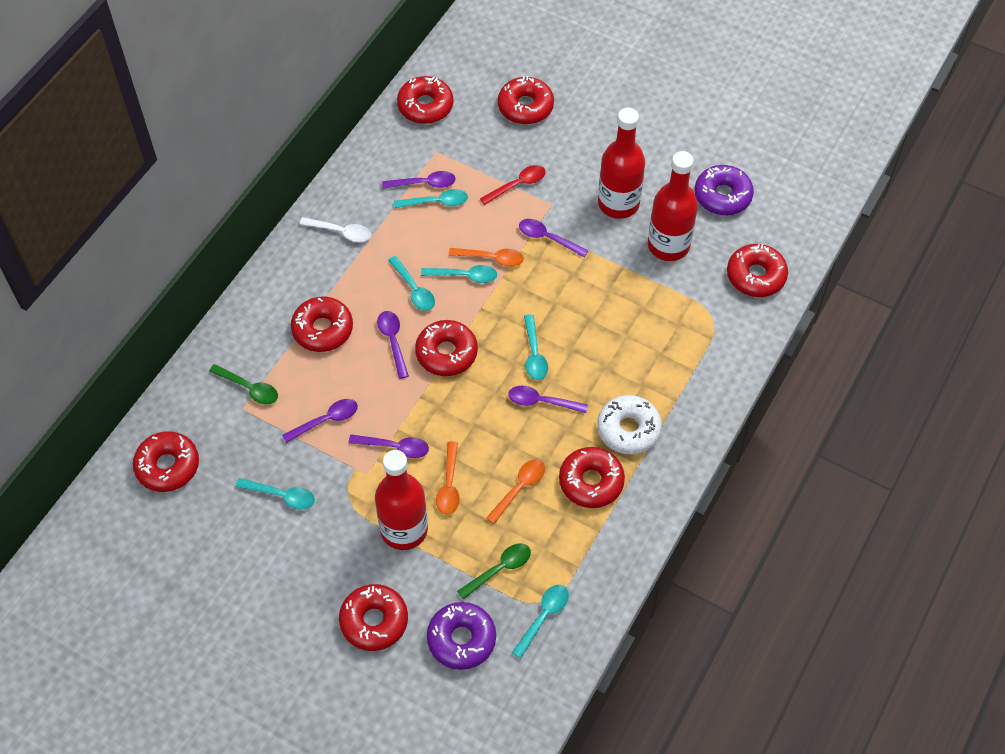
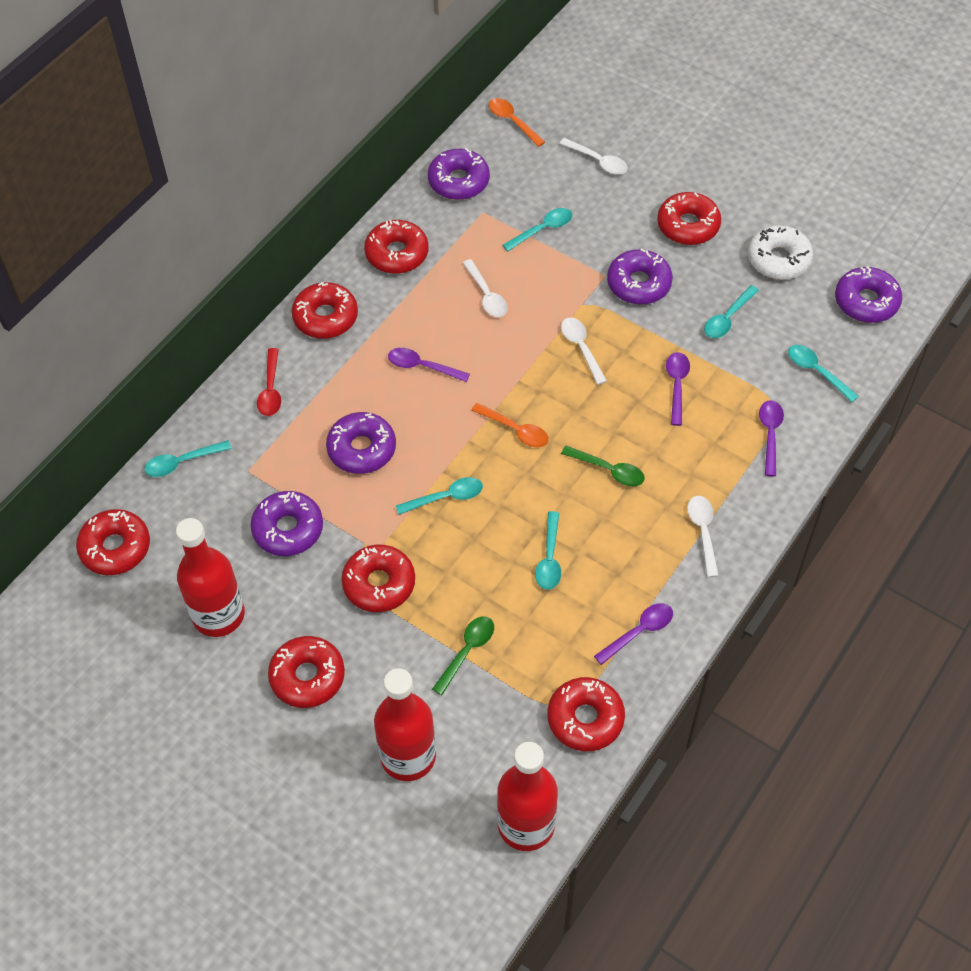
orange spoon: [436,441,460,515] [448,248,524,267] [486,459,545,524] = 3 -> [471,403,549,447] [489,98,545,147] = 2
purple donut: [427,602,496,670] [695,165,754,215] = 2 -> [250,491,323,556] [326,412,396,474] [428,148,490,200] [607,248,673,305] [835,266,902,323] = 5
purple spoon: [282,399,358,443] [348,434,429,458] [377,311,409,379] [382,171,456,189] [508,386,588,413] [519,219,588,257] = 6 -> [388,348,470,382] [594,603,673,665] [666,352,690,426] [759,400,784,476] = 4
red donut: [133,431,199,492] [291,297,353,352] [339,584,408,651] [397,76,453,124] [415,320,478,376] [498,76,554,124] [559,447,625,508] [727,244,788,297] = 8 -> [76,509,150,575] [268,636,345,708] [291,282,358,339] [341,544,415,612] [364,220,429,274] [547,677,625,751] [657,192,721,245] = 7
white spoon: [299,217,371,242] = 1 -> [463,259,508,317] [560,138,628,175] [561,317,607,385] [687,496,719,577] = 4

